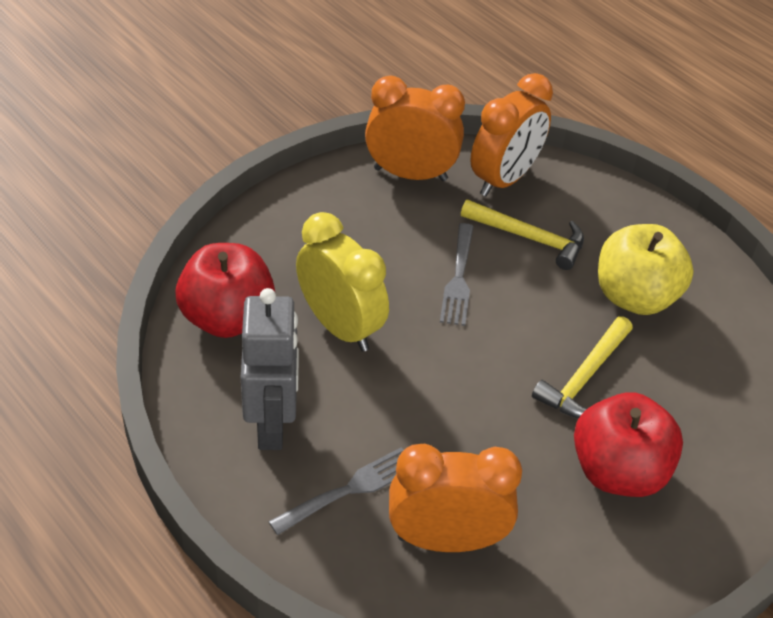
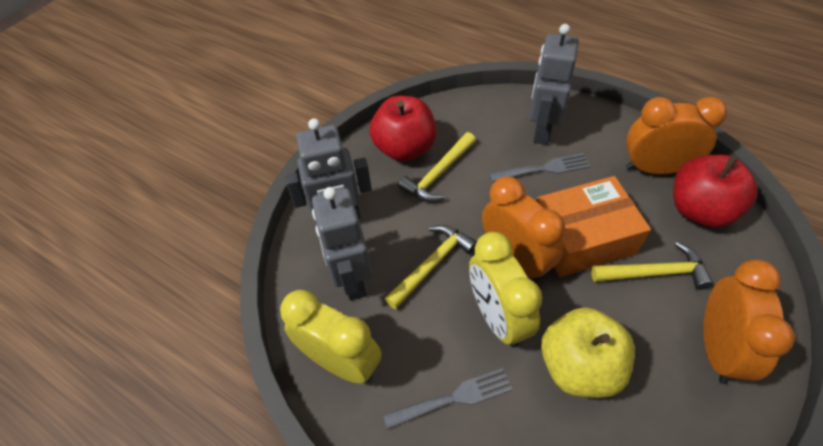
grey robot: [241,288,299,450] = 1 -> [285,118,372,219] [312,187,372,301] [529,24,579,145] = 3
orange box: none = 0 -> [536,176,651,277] = 1
yellow clock: [296,212,389,352] = 1 -> [280,290,382,384] [469,232,542,348] = 2
yellow hammer: [461,199,584,270] [532,316,633,418] = 2 -> [385,225,477,310] [398,132,476,202] [591,242,713,290] = 3

